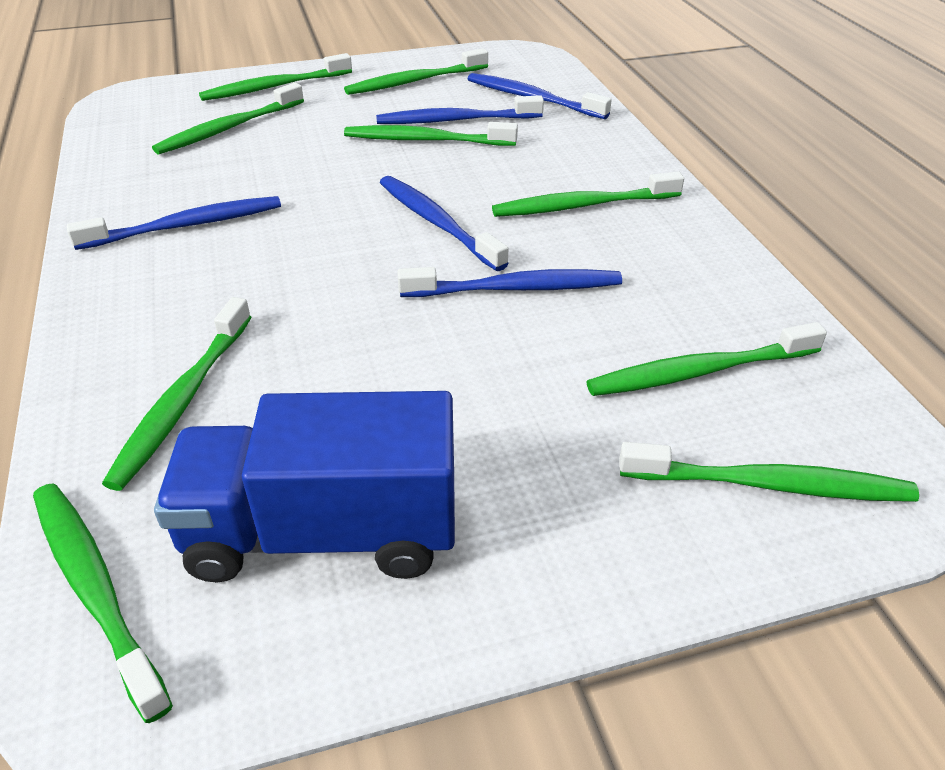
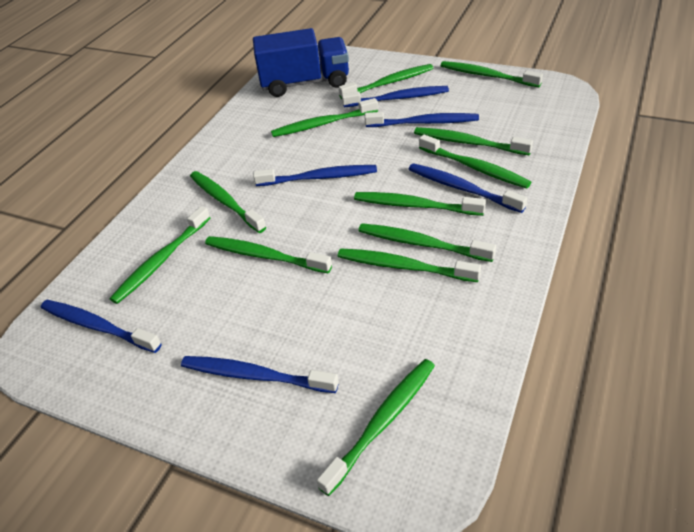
blue toothbrush: [67,196,281,250] [376,95,544,124] [380,176,509,271] [397,267,622,297] [468,73,612,119] = 5 -> [41,300,162,353] [181,356,339,393] [253,165,377,186] [342,86,449,107] [365,112,479,127] [409,163,527,213] = 6
green toothbrush: [33,483,173,723] [102,297,251,491] [152,83,304,154] [199,53,352,101] [344,48,488,95] [344,122,518,146] [492,171,684,217] [586,322,827,396] [619,442,919,502] = 9 -> [110,206,210,304] [190,171,266,233] [205,236,332,273] [271,98,378,137] [317,359,435,496] [338,248,481,282] [339,64,433,99] [354,192,486,216] [358,223,496,262] [414,127,533,155] [419,135,531,188] [441,61,543,87] = 12

